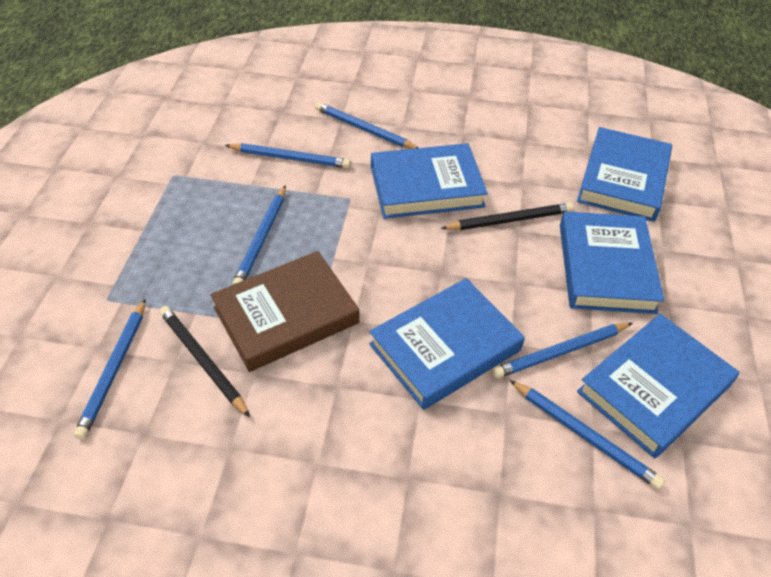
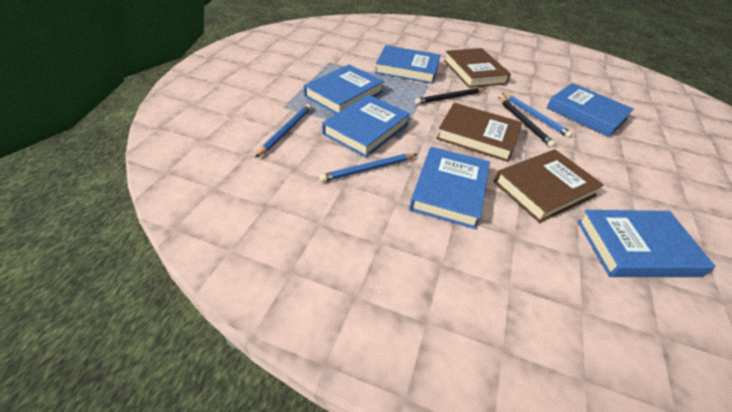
blue book: [369,278,525,410] [371,143,488,219] [560,212,664,314] [577,127,672,222] [577,314,740,458] = 5 -> [304,65,384,114] [322,94,410,157] [375,45,440,84] [409,147,490,229] [547,83,634,137] [577,210,716,277] = 6
blue pencil: [74,299,146,439] [225,143,351,168] [232,185,286,285] [315,102,418,149] [492,323,632,378] [510,380,665,490] = 6 -> [255,104,311,158] [319,154,417,182] [502,93,573,138] = 3
brown book: [211,251,359,372] = 1 -> [436,103,522,162] [444,48,511,88] [494,149,604,223] = 3

